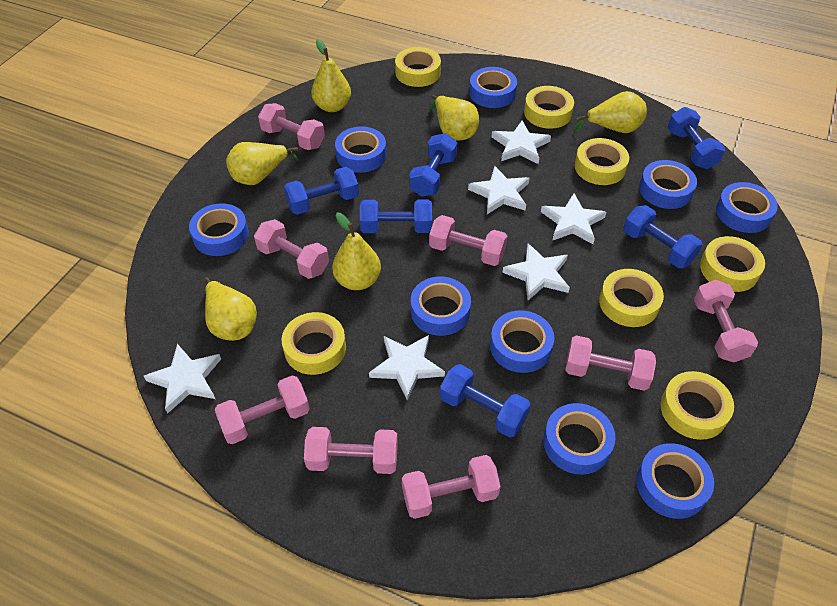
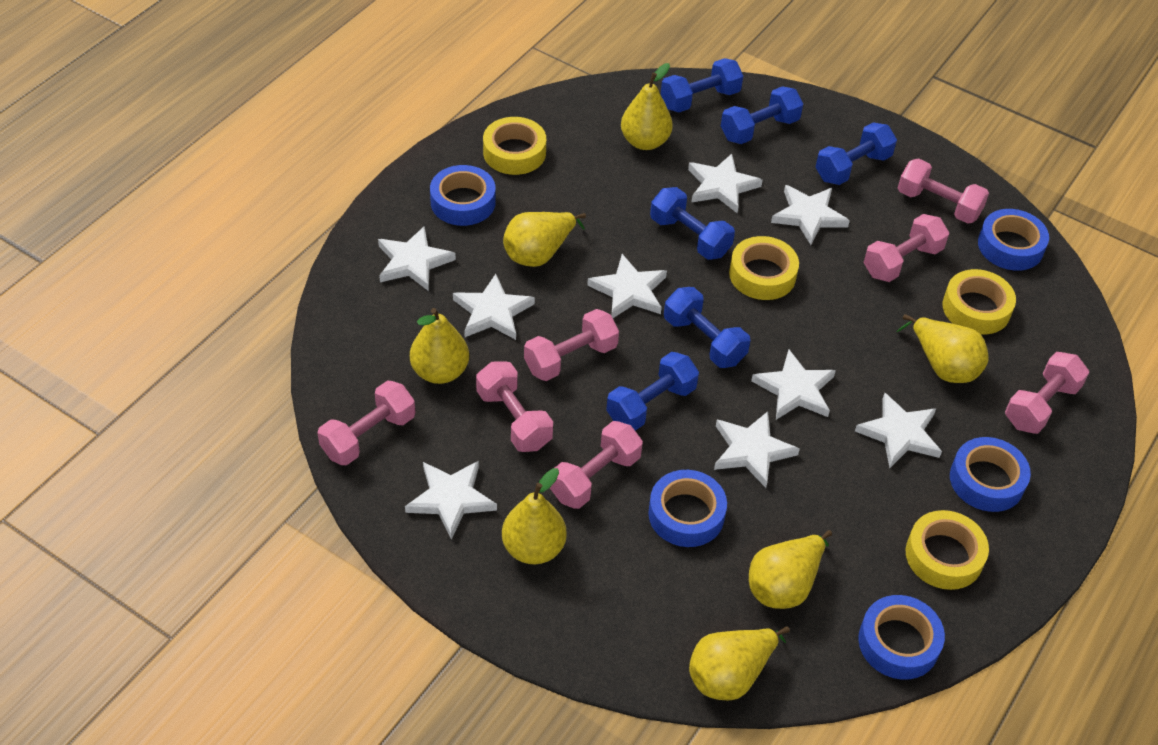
blue tape: [189,203,249,256] [335,126,386,173] [411,277,471,336] [469,67,517,108] [490,310,554,373] [543,403,616,475] [636,443,714,519] [639,160,697,209] [716,182,778,233] = 9 -> [430,165,496,226] [648,470,727,547] [858,595,945,679] [950,437,1031,512] [978,209,1049,271] = 5
pink dumbbell: [215,375,310,444] [254,219,329,279] [258,103,325,150] [304,427,398,474] [402,455,501,519] [429,215,508,266] [565,335,656,391] [694,280,758,362] = 8 -> [318,381,415,465] [476,361,553,452] [524,309,619,381] [550,421,643,509] [864,214,949,282] [898,158,989,224] [1005,352,1089,434] = 7
white star: [144,344,221,413] [369,335,445,401] [468,166,530,214] [492,121,551,164] [502,243,570,300] [541,193,607,244] = 6 -> [378,226,456,291] [405,461,497,539] [453,274,535,340] [587,254,667,318] [688,154,763,213] [714,411,800,488] [751,350,836,420] [771,185,850,245] [855,393,942,468] = 9
yellow pear: [204,277,257,341] [226,142,299,185] [311,39,351,112] [332,213,381,290] [429,95,479,141] [574,91,647,134] = 6 -> [410,308,469,384] [502,468,567,564] [503,212,586,267] [621,63,673,150] [689,626,790,700] [749,530,832,609] [896,314,988,383] = 7
yellow tape: [282,312,346,375] [395,47,441,87] [524,86,574,129] [574,138,629,185] [599,269,664,327] [660,371,734,440] [700,236,765,292] = 7 -> [483,117,546,175] [729,236,799,300] [906,510,989,590] [943,269,1016,335] = 4

